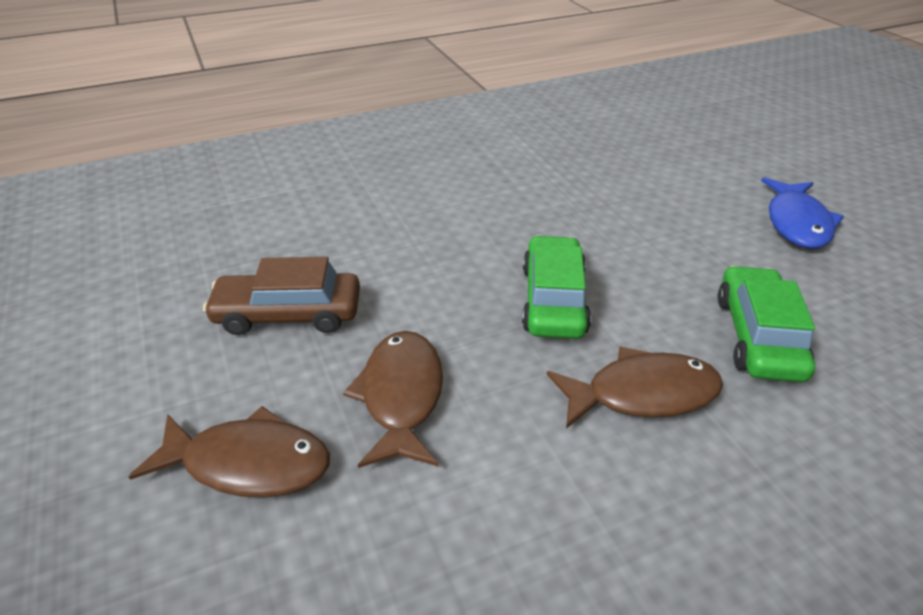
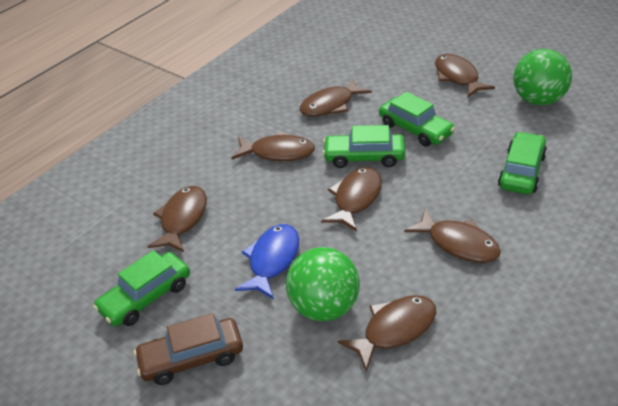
brown fish: [129,406,330,498] [343,331,443,468] [547,346,723,429] = 3 -> [147,186,207,252] [232,131,315,161] [300,79,372,117] [321,167,382,231] [338,295,436,372] [404,209,501,263] [435,54,495,97] = 7
green ball: none = 0 -> [286,247,360,321] [513,49,572,105] = 2
green car: [522,236,591,339] [717,266,815,382] = 2 -> [93,250,190,327] [322,125,405,168] [379,92,455,147] [498,132,547,194] = 4

